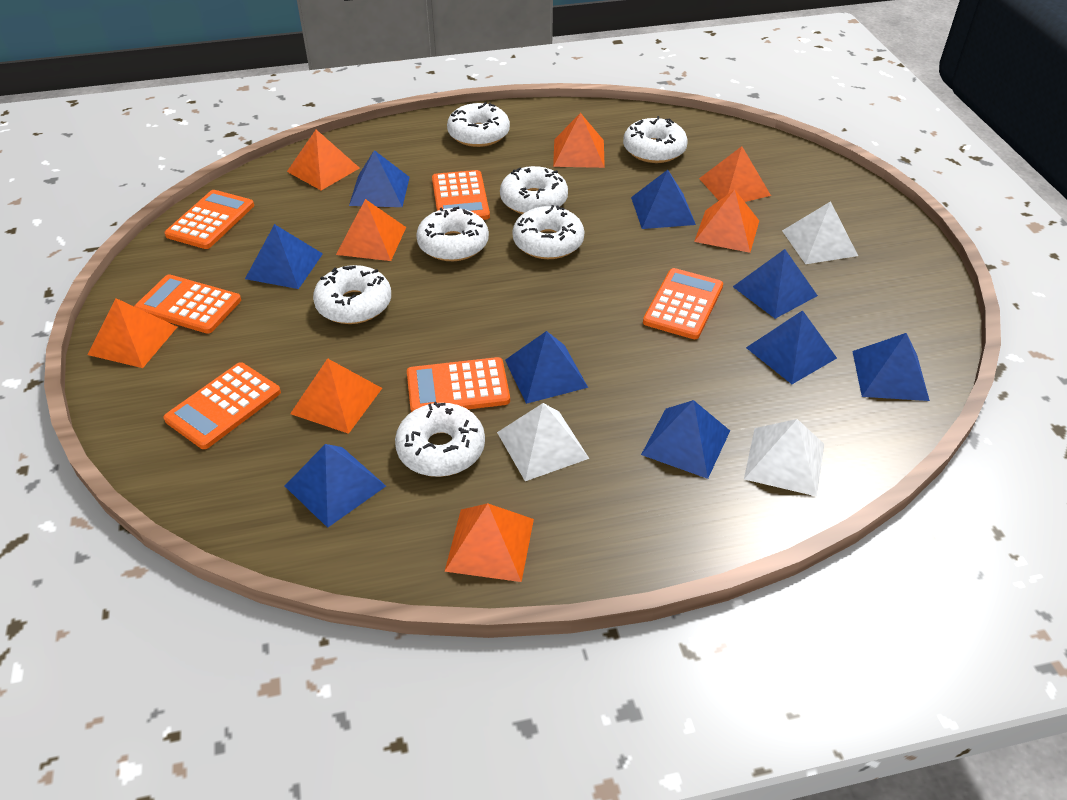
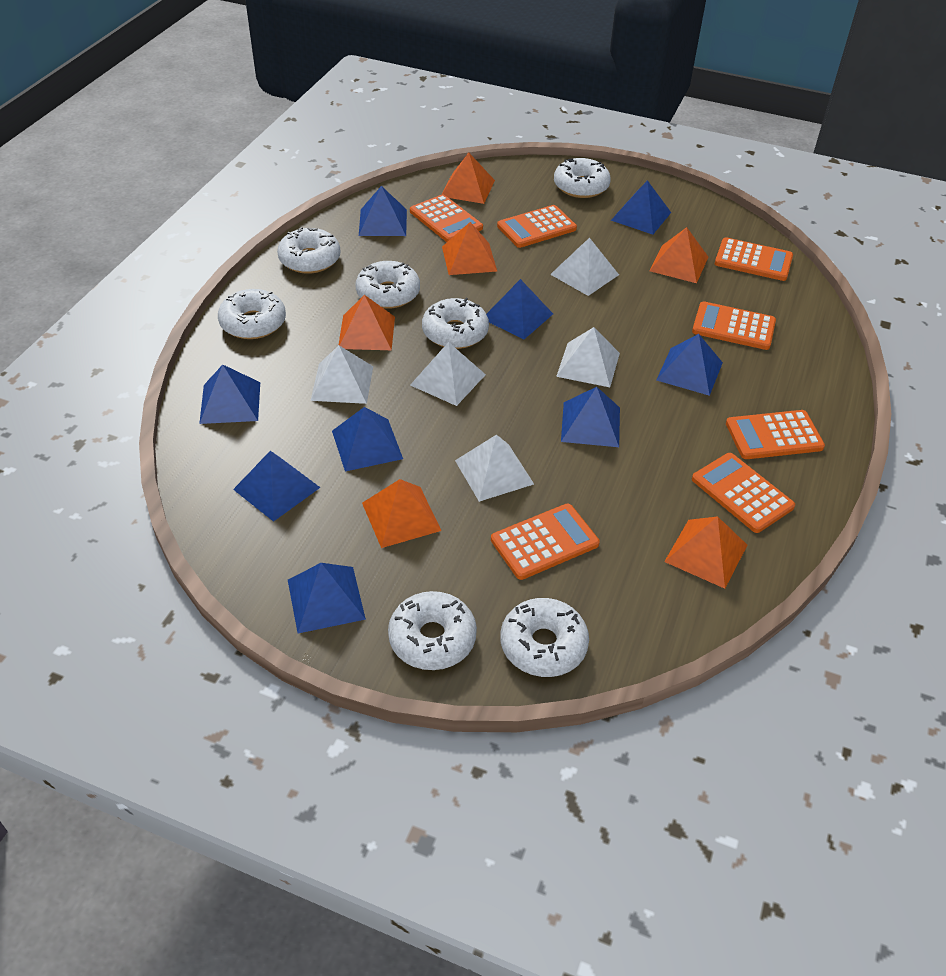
orange calculator: [134,274,241,334] [164,190,254,249] [164,363,281,449] [407,357,510,412] [432,170,490,220] [643,268,723,339] = 6 -> [410,194,483,242] [491,503,600,580] [497,205,577,248] [692,301,776,350] [692,453,795,533] [715,237,793,281] [726,410,825,459] = 7
orange pyramid: [88,298,177,368] [287,130,359,190] [290,358,382,434] [336,199,406,261] [444,503,534,582] [553,113,605,168] [694,190,759,253] [699,146,771,202] = 8 -> [338,295,395,350] [362,479,442,548] [441,153,495,204] [442,222,497,275] [649,227,708,283] [664,516,747,589] = 6
white pyramid: [497,403,589,481] [744,419,824,497] [782,201,858,264] = 3 -> [310,346,373,404] [410,342,486,406] [455,435,534,502] [550,238,619,296] [556,327,620,387] = 5

